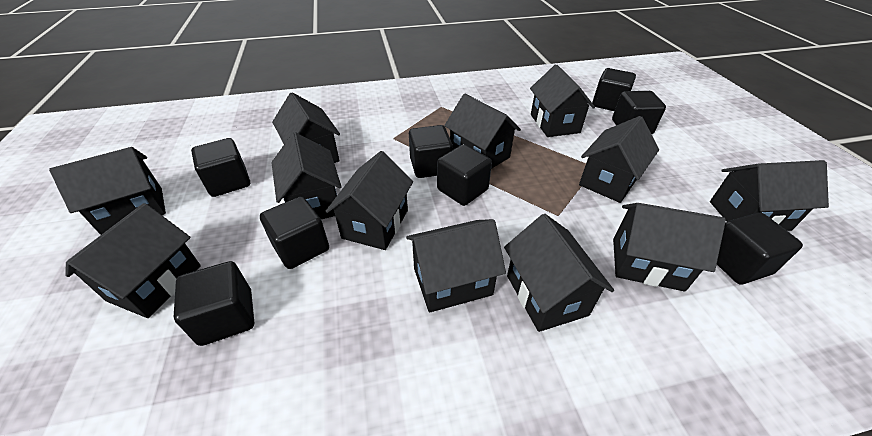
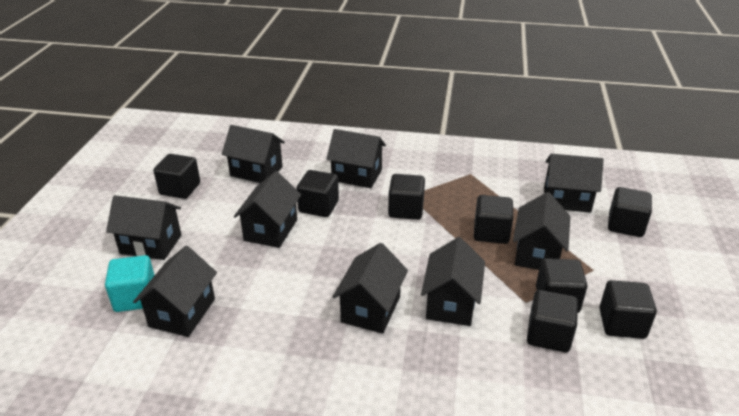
black house: [49,147,166,235] [65,203,201,318] [272,92,340,163] [272,132,342,219] [326,151,413,250] [406,219,506,313] [444,94,521,169] [504,214,614,332] [530,64,595,137] [579,116,659,203] [613,203,726,292] [710,160,829,231] = 12 -> [106,195,181,260] [133,246,217,337] [222,125,285,183] [234,171,301,248] [326,129,386,188] [333,243,408,334] [421,237,485,326] [513,192,570,270] [544,154,604,213] = 9
turquoise cube: none = 0 -> [105,255,155,312] = 1

